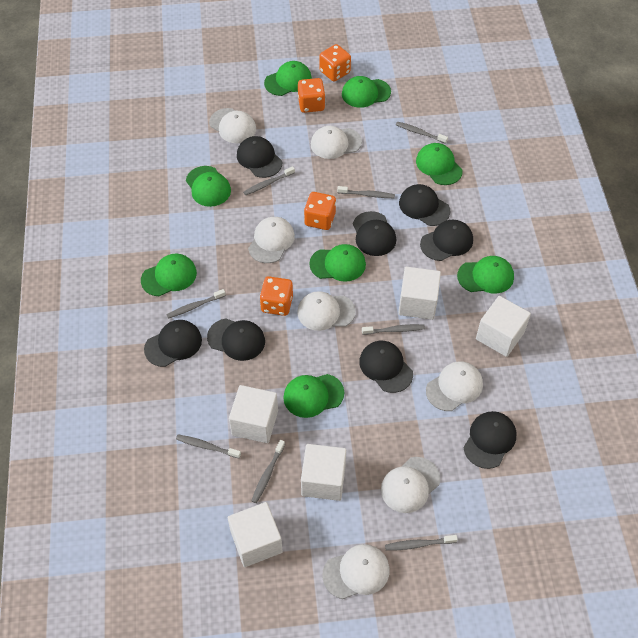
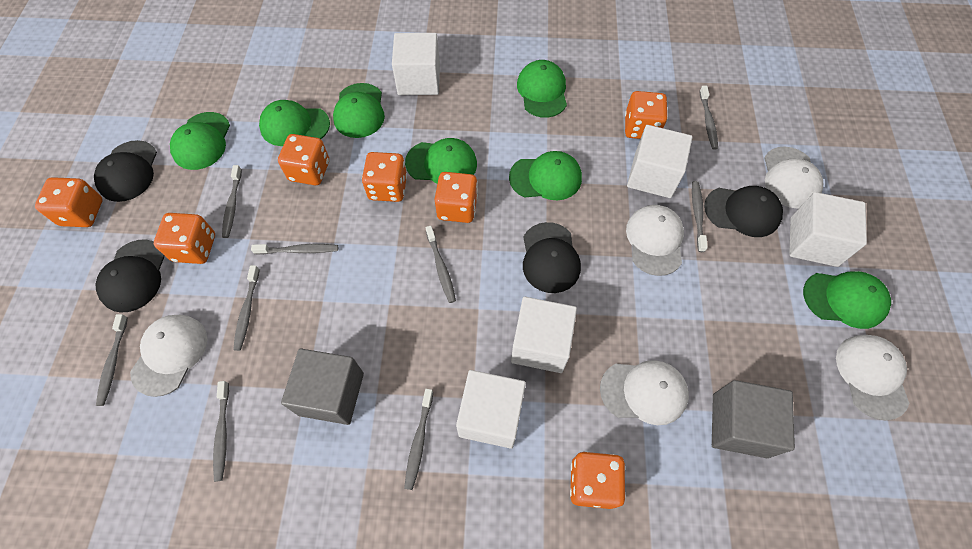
black cap: [144,320,202,367] [207,319,265,361] [237,136,282,178] [353,211,396,256] [359,341,413,393] [399,184,450,226] [420,220,473,261] [464,411,516,469] = 8 -> [94,140,157,202] [96,239,165,313] [523,222,581,293] [704,186,783,237] = 4
green cap: [141,253,197,296] [186,166,231,207] [264,61,312,96] [283,374,344,418] [309,244,366,282] [342,76,391,108] [416,143,463,185] [457,256,514,294] = 8 -> [170,112,230,170] [259,100,330,146] [333,83,385,138] [405,138,477,184] [509,151,582,200] [517,60,567,118] [803,271,891,329] = 7
grey cube: none = 0 -> [281,348,364,425] [712,380,795,458] = 2
grey toothbrush: [166,289,226,319] [176,434,241,458] [243,166,295,195] [251,440,285,503] [337,186,395,198] [362,324,425,335] [385,535,458,551] [396,122,448,144] = 8 -> [96,314,128,406] [213,381,229,482] [222,165,242,238] [233,265,260,351] [251,244,338,255] [404,389,433,490] [425,226,456,303] [692,181,708,252] [699,86,718,150] = 9
orange dice: [260,276,293,316] [298,78,325,113] [304,192,336,230] [319,44,351,82] = 4 -> [35,177,102,227] [154,213,215,264] [278,134,329,185] [362,152,407,202] [435,172,478,223] [570,451,625,509] [625,91,668,139] = 7
white cap: [209,108,256,143] [248,217,295,263] [297,291,356,331] [311,126,362,159] [322,544,390,599] [381,457,440,513] [426,361,483,411] = 7 -> [130,315,207,397] [600,360,689,425] [626,205,684,276] [764,147,823,209] [836,334,909,420] = 5

